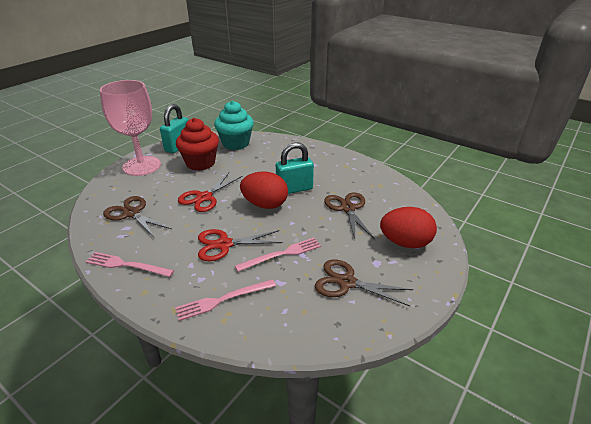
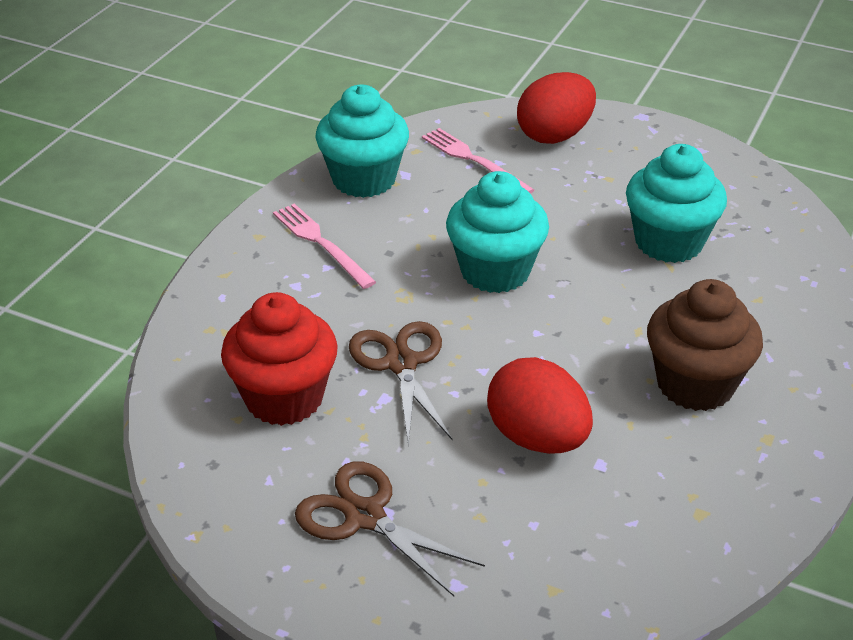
brown cupcake: none = 0 -> [647,279,763,411] = 1
brown scissors: [103,196,172,237] [315,259,413,306] [324,192,375,239] = 3 -> [295,461,485,596] [349,321,452,446] = 2
pink fork: [86,252,174,277] [175,279,276,321] [235,238,321,272] = 3 -> [273,204,376,289] [422,128,534,194] = 2
pink goblet: [100,80,161,176] = 1 -> none = 0
red scissors: [178,173,242,212] [198,229,283,261] = 2 -> none = 0
turquoise cupcake: [214,101,254,150] = 1 -> [315,84,409,198] [446,171,549,293] [626,144,727,263] = 3
turquoise padlock: [160,104,188,153] [276,142,314,194] = 2 -> none = 0

